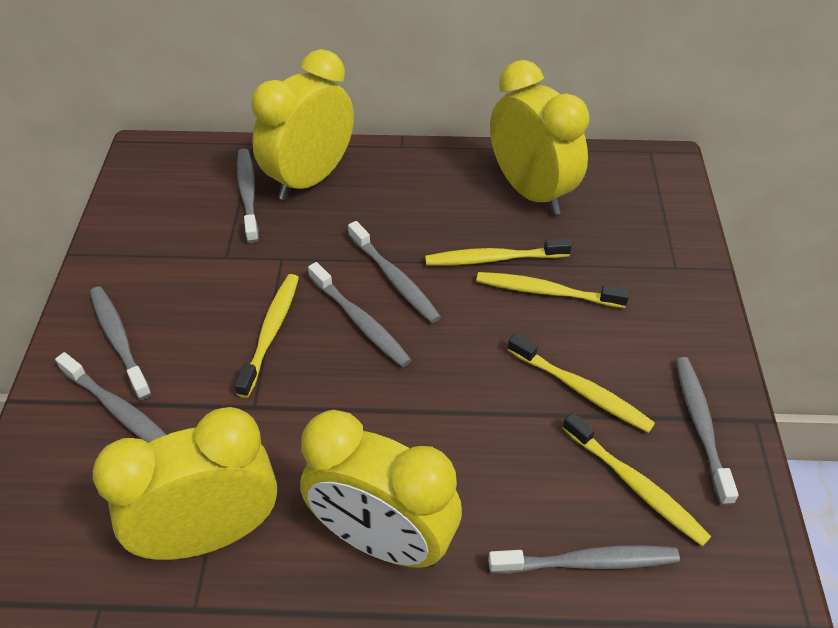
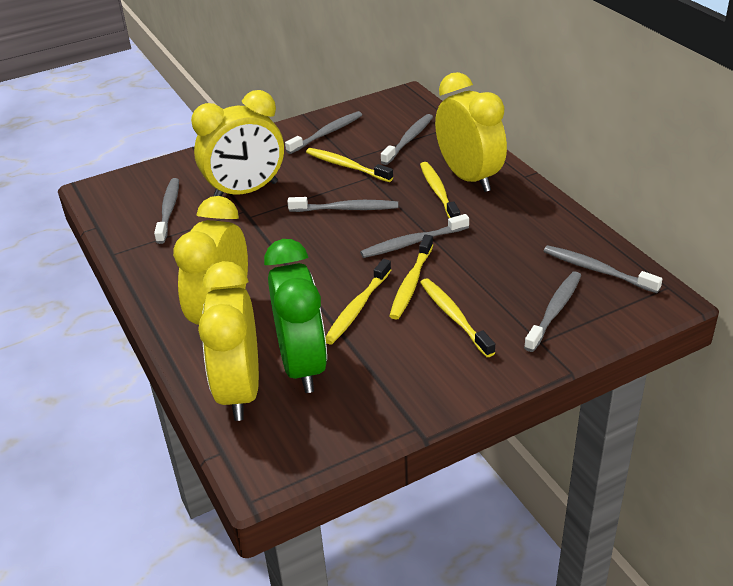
green clock: none = 0 -> [264,239,327,393] = 1

